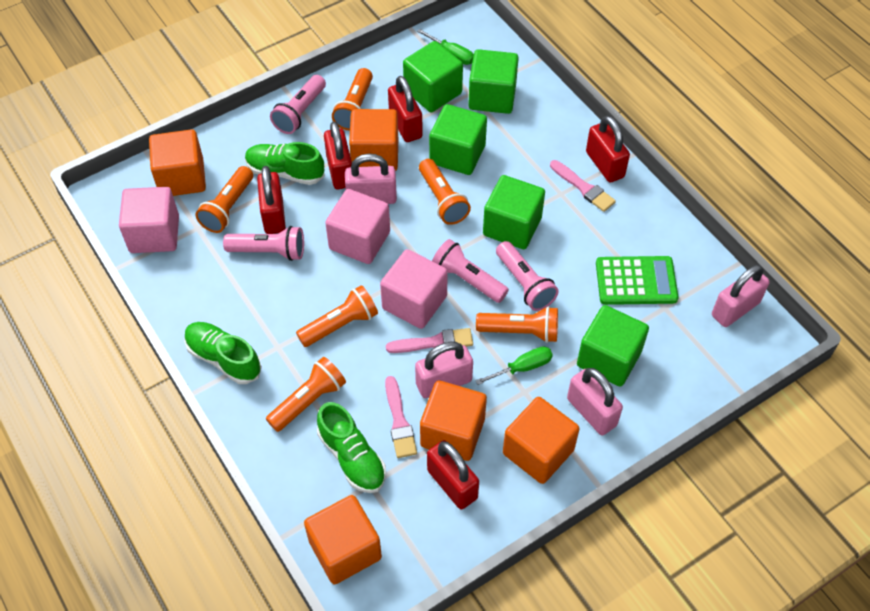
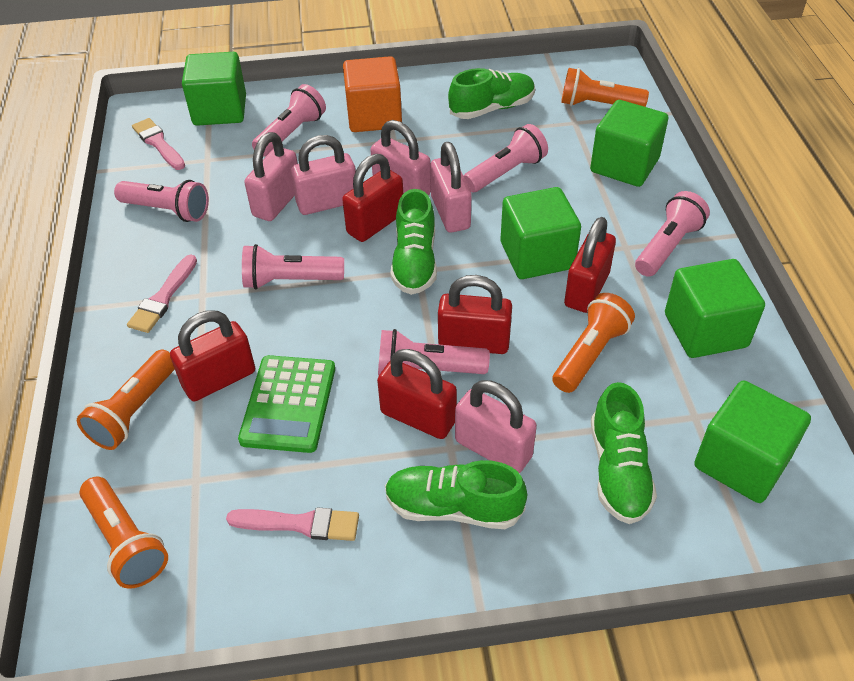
green screwdriver: [417,29,474,65] [475,346,553,385] = 2 -> none = 0
green shoe: [184,322,262,384] [245,142,325,185] [317,402,386,493] = 3 -> [385,460,527,529] [390,189,437,295] [448,68,535,119] [591,382,657,524] = 4
orange cube: [149,129,206,196] [304,495,382,584] [349,109,398,171] [420,381,487,461] [503,397,580,484] = 5 -> [343,56,402,132] = 1
orange flashlight: [195,166,253,233] [266,357,346,432] [296,285,378,347] [332,68,373,130] [419,159,471,225] [476,306,558,343] = 6 -> [77,350,175,450] [80,476,168,589] [552,293,635,393] [561,68,649,107] = 4
pink cube: [119,187,179,253] [325,189,390,264] [380,249,448,329] = 3 -> none = 0
pink flashlight: [223,226,304,261] [270,75,326,134] [432,239,509,303] [496,241,559,311] = 4 -> [114,180,209,222] [242,244,344,290] [252,84,326,157] [378,329,490,375] [464,124,548,192] [635,191,710,277] = 6
pink padlock: [345,154,397,204] [415,341,473,398] [567,368,623,435] [712,265,770,327] = 4 -> [244,132,298,221] [291,135,356,215] [370,120,431,195] [430,142,471,233] [455,380,537,473] = 5

